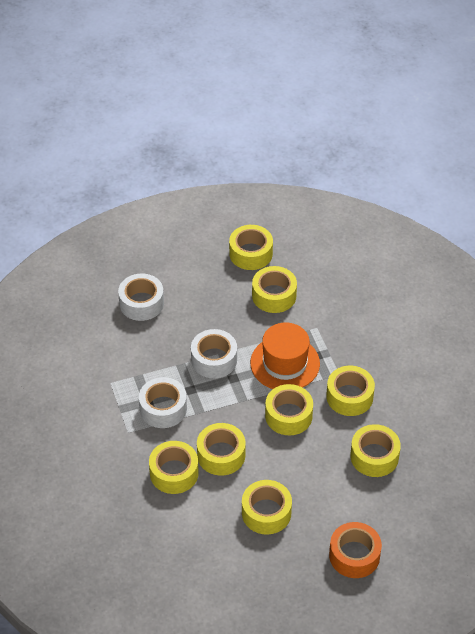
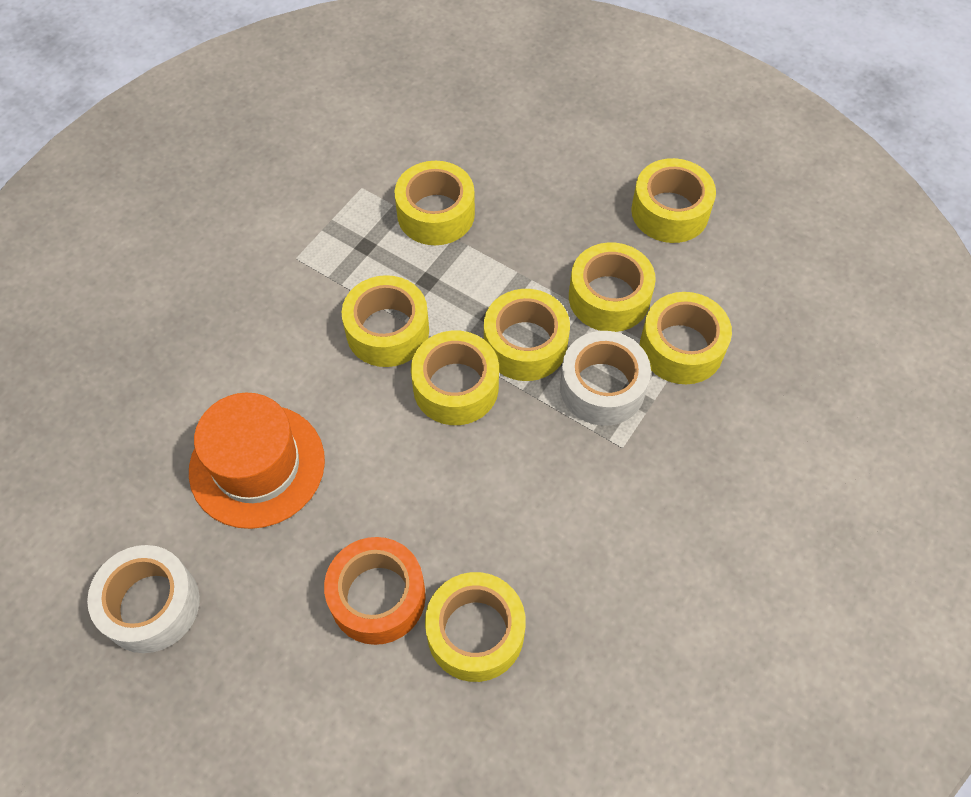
white tape: [118,274,164,321] [139,377,187,428] [191,329,237,378] = 3 -> [87,545,200,653] [560,331,651,426] = 2

